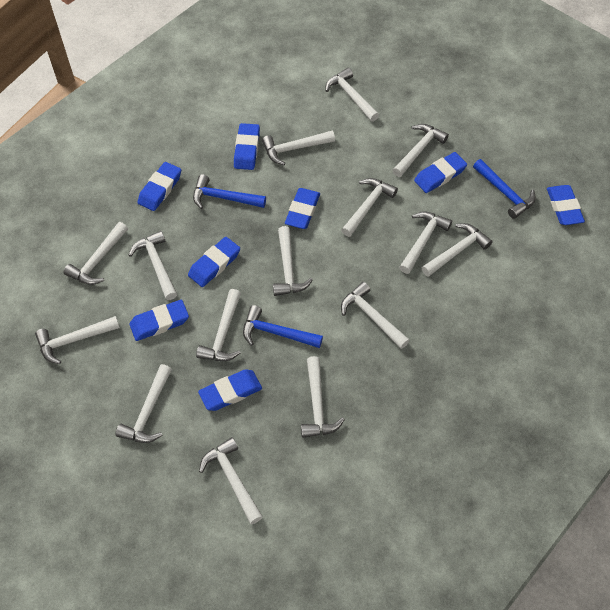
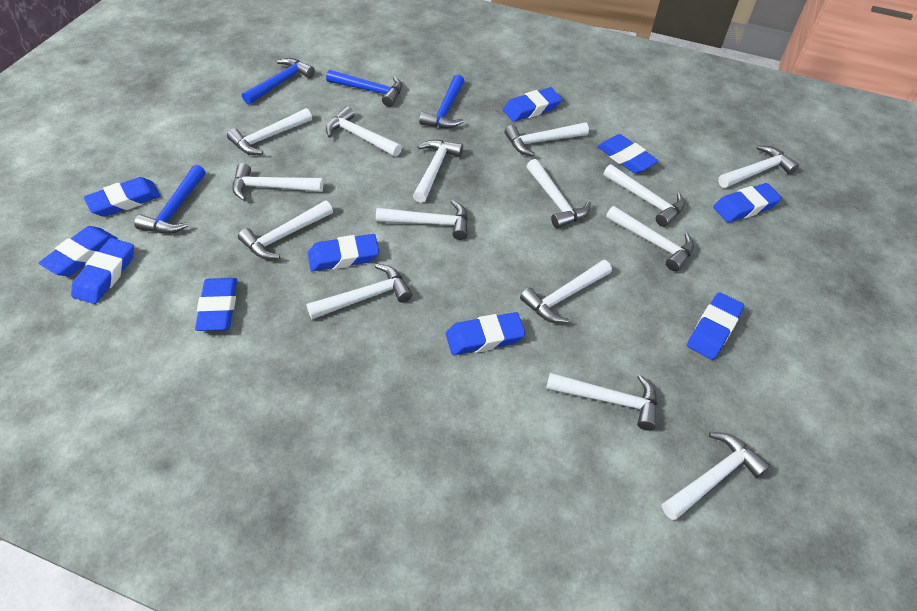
blue eraser: [129,300,189,341] [138,162,181,211] [188,237,240,287] [198,369,262,411] [234,123,260,170] [285,188,320,229] [414,152,467,193] [547,185,585,225] = 8 -> [39,226,118,276] [71,238,134,304] [84,177,161,217] [195,278,237,331] [308,234,379,271] [446,312,526,355] [503,87,562,122] [597,134,658,174] [687,292,744,360] [713,183,782,223] = 10
blue hammer: [193,174,266,209] [243,305,323,348] [473,159,536,219] = 3 -> [134,165,206,234] [242,58,315,104] [326,70,402,107] [419,75,464,128] = 4

